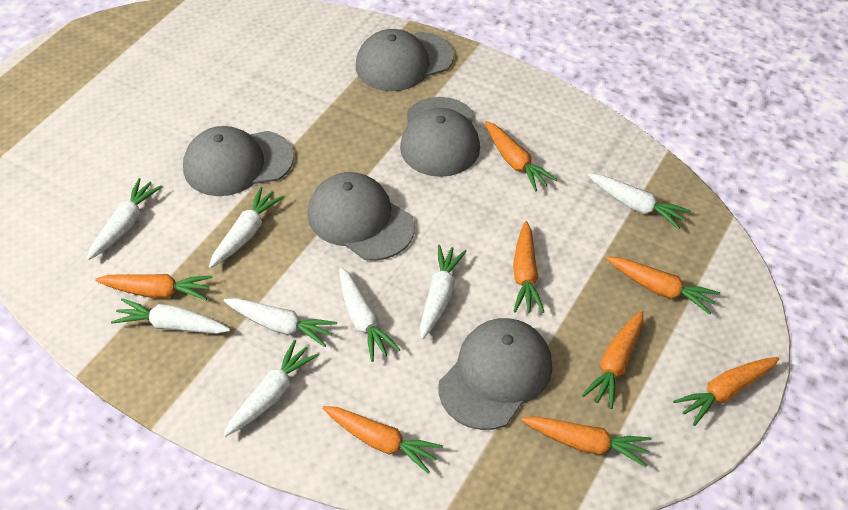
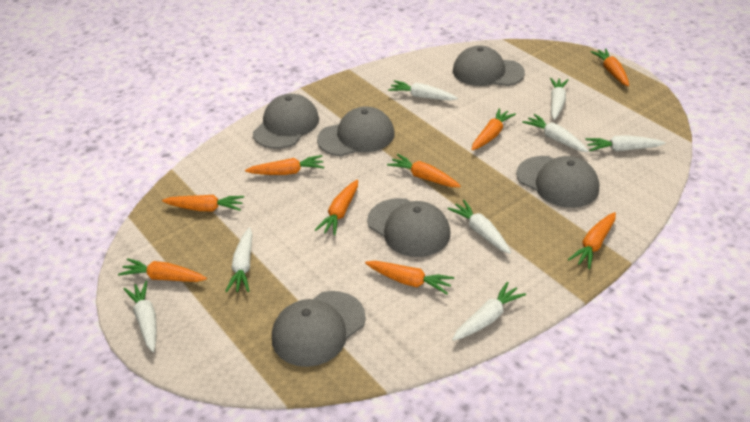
grey cap: [183,126,294,196] [308,172,415,261] [356,29,454,91] [400,97,480,177] [439,318,552,430] = 5 -> [253,94,319,149] [272,291,366,367] [317,106,394,156] [367,198,451,257] [453,45,525,86] [516,156,599,208] = 6
orange carrot: [95,274,212,300] [322,406,443,474] [485,121,557,192] [513,221,544,313] [521,416,652,467] [581,311,643,409] [606,257,720,315] [673,357,779,426] = 8 -> [118,258,207,282] [162,195,244,211] [245,155,324,175] [315,180,358,236] [365,261,454,294] [387,154,461,187] [471,108,516,150] [568,212,616,269] [590,48,629,86] = 9

